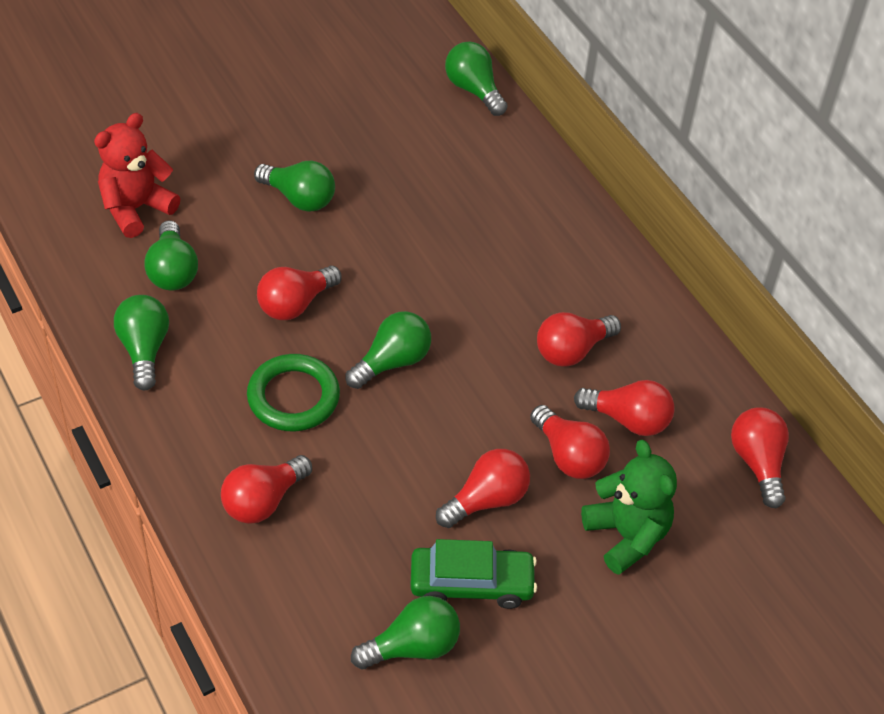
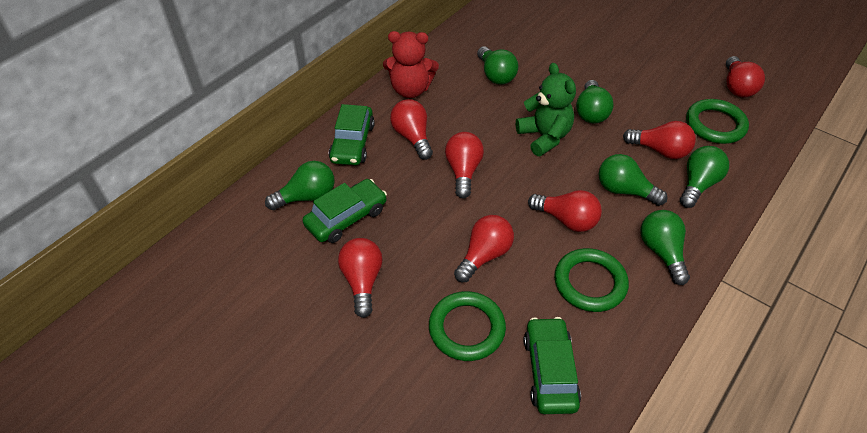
green car: [410,539,537,609] = 1 -> [302,179,387,243] [329,104,375,165] [524,317,581,414] = 3
green ring: [247,354,340,431] = 1 -> [429,291,506,361] [554,248,629,312] [686,99,749,144] = 3

